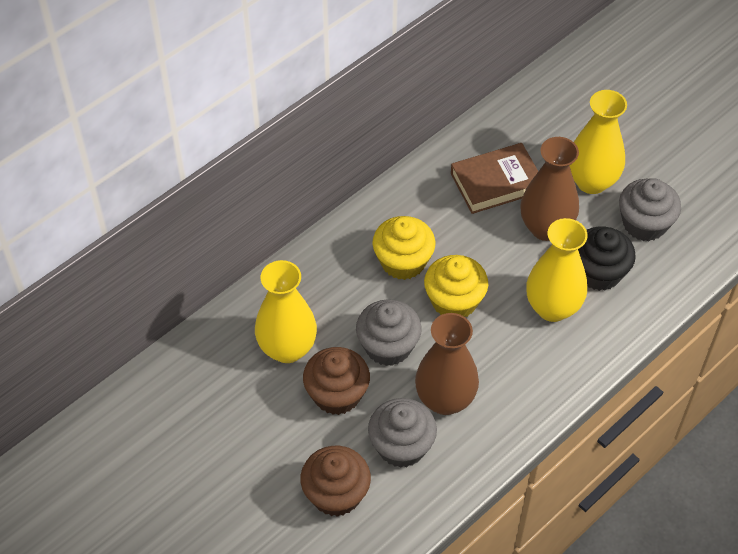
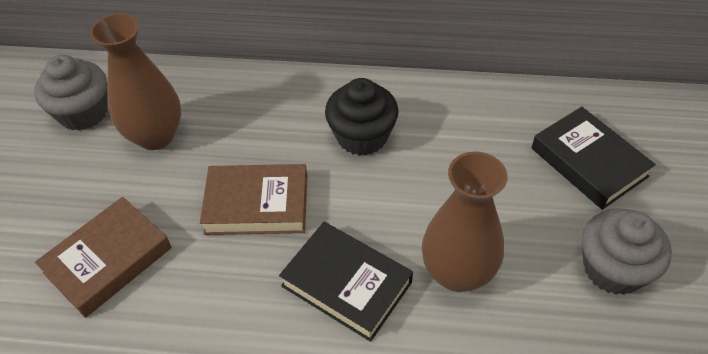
black book: none = 0 -> [279,222,413,342] [531,107,656,210] = 2
brown book: [451,143,538,214] = 1 -> [35,197,172,318] [200,164,307,235] = 2
brown cupcake: [300,446,371,517] [303,347,370,415] = 2 -> none = 0
grey cupcake: [356,299,422,366] [368,398,437,468] [619,178,681,241] = 3 -> [34,55,108,131] [582,208,672,295] = 2
yellow cupcake: [373,216,435,280] [424,255,488,317] = 2 -> none = 0
yellow vase: [255,260,317,363] [526,218,588,322] [570,90,627,194] = 3 -> none = 0

